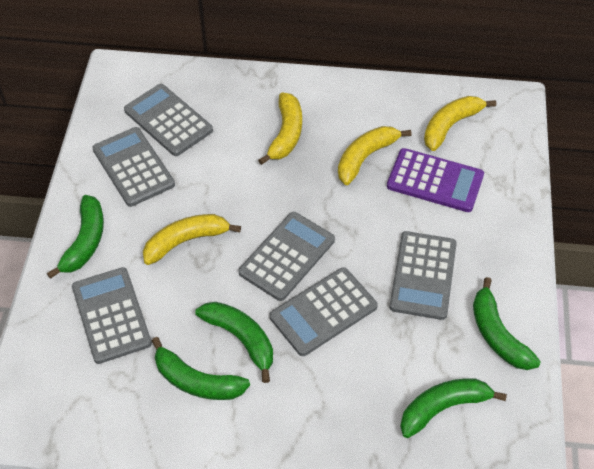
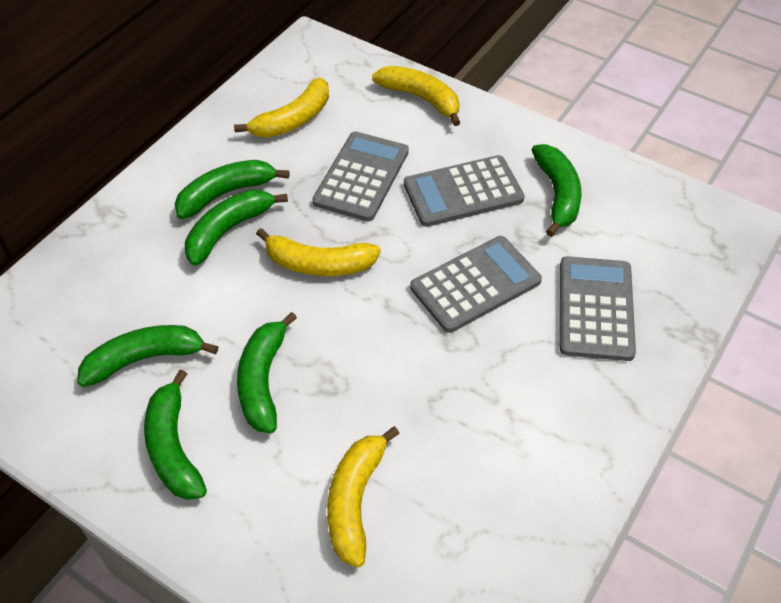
green banana: [47,195,104,279] [152,337,250,400] [195,302,273,383] [400,378,507,438] [473,277,541,370] = 5 -> [77,325,218,387] [144,370,207,500] [175,160,290,219] [185,190,288,266] [237,312,297,433] [531,144,582,237] = 6
grey calculator: [72,267,152,364] [92,127,175,207] [124,84,213,156] [239,212,335,301] [270,267,378,356] [389,231,457,320] = 6 -> [312,131,409,222] [404,155,525,227] [410,236,542,333] [560,256,636,361] = 4
purple calculator: [387,148,484,212] = 1 -> none = 0

